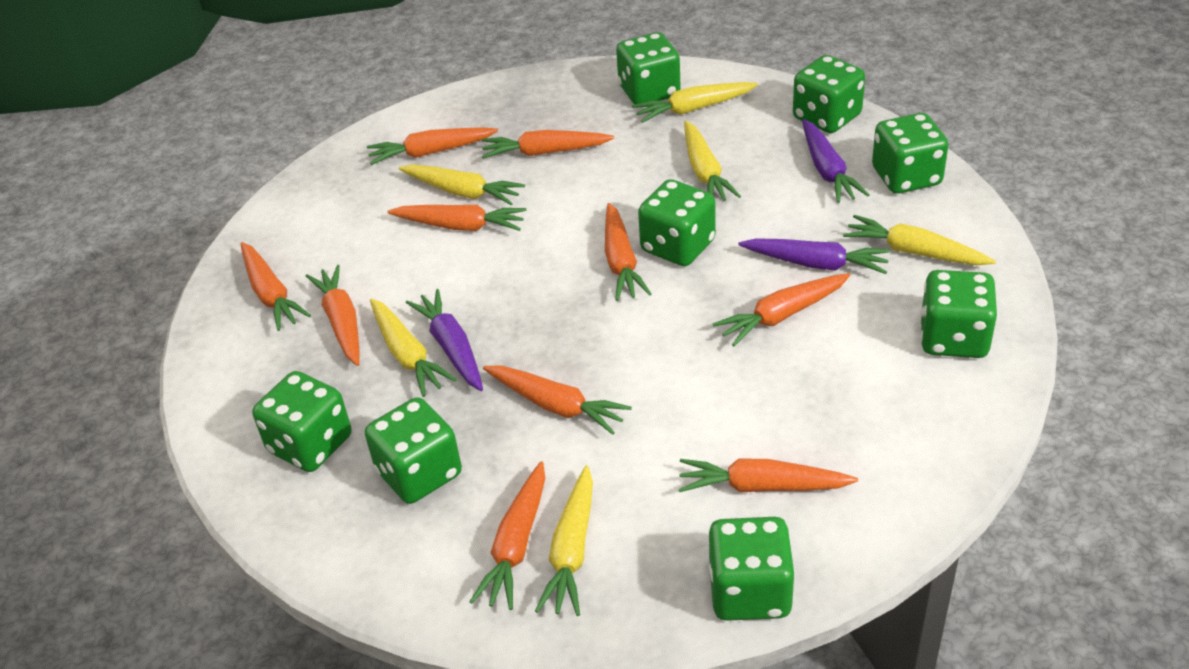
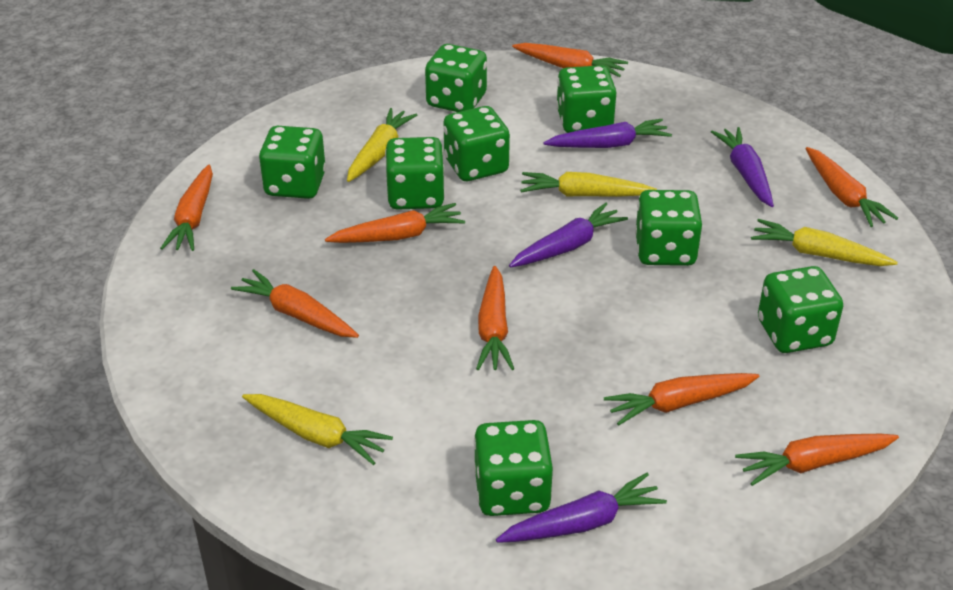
orange carrot: [240,242,311,331] [306,265,360,366] [367,127,498,165] [387,205,527,231] [469,461,545,610] [482,130,615,159] [483,365,632,435] [605,203,651,301] [679,459,858,493] [713,273,850,346] = 10 -> [160,164,213,251] [231,269,359,338] [325,203,465,243] [476,266,514,370] [512,43,628,77] [604,373,759,426] [735,434,899,486] [805,147,898,227] = 8
purple carrot: [406,289,483,391] [738,238,890,274] [802,119,869,203] = 3 -> [496,473,667,543] [509,203,628,267] [543,119,672,148] [711,127,774,207] = 4
yellow carrot: [370,299,457,397] [398,164,525,205] [535,465,593,616] [632,82,758,123] [684,121,741,201] [843,215,996,265] = 6 -> [242,394,393,465] [347,108,417,182] [520,172,657,197] [751,219,898,266] = 4

